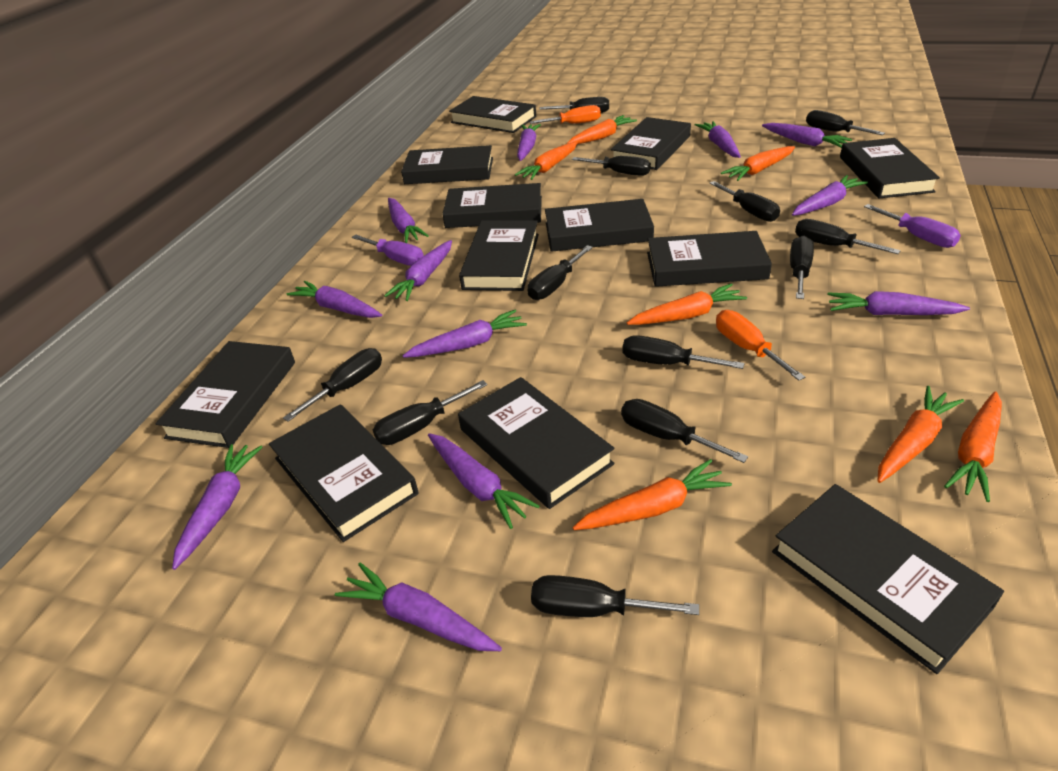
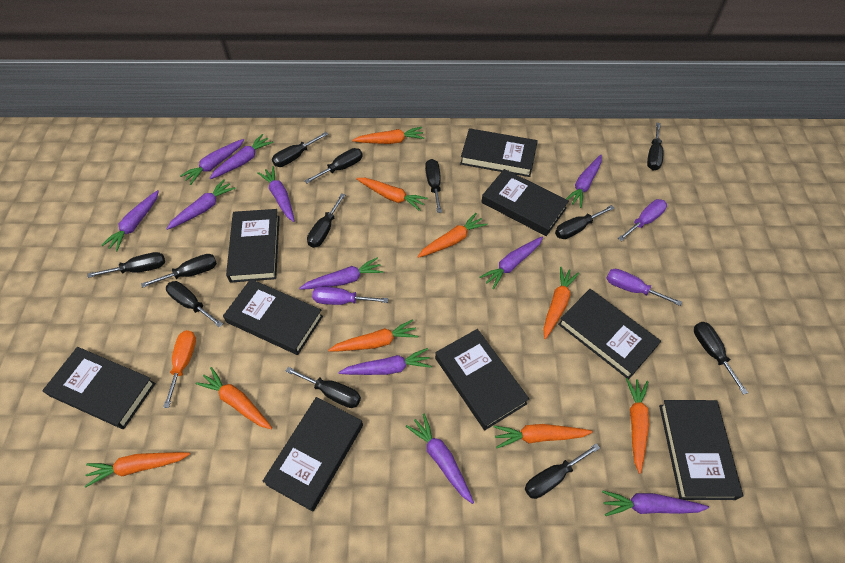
black book: [155,341,295,448] [269,404,418,542] [401,145,493,184] [442,183,542,228] [449,96,536,133] [458,377,614,509] [459,220,539,291] [545,199,654,252] [611,117,691,170] [647,231,772,287] [772,484,1004,674] [840,138,940,198] = 12 -> [42,347,156,429] [223,279,323,355] [226,209,280,283] [263,397,363,512] [435,329,529,430] [460,128,538,177] [481,169,569,236] [558,289,661,380] [659,400,743,500] = 9
orange carrot: [515,142,577,180] [567,115,637,144] [573,459,732,530] [627,283,747,325] [721,146,795,181] [877,386,964,483] [944,391,1002,502] = 7 -> [85,452,190,488] [196,367,272,429] [328,319,418,351] [352,127,424,144] [356,178,428,211] [417,213,488,258] [494,424,593,448] [543,266,579,339] [626,378,649,474] = 9
orange screwdriver: [530,105,601,124] [716,310,805,381] = 2 -> [163,330,196,408] = 1
purple carrot: [172,444,262,570] [287,281,382,318] [335,563,502,651] [384,240,452,301] [388,198,429,243] [403,310,527,358] [428,433,540,529] [517,124,541,161] [695,121,741,158] [762,123,852,148] [792,175,868,216] [827,291,970,315] = 12 -> [102,190,159,252] [166,179,236,230] [180,139,244,185] [210,134,273,179] [257,166,295,222] [299,257,384,290] [339,348,432,375] [406,414,474,504] [479,236,543,289] [566,155,602,208] [602,490,709,516] = 11
purple screwdriver: [352,235,424,266] [864,204,961,248] = 2 -> [312,286,389,305] [606,269,682,306] [618,199,667,241] = 3

